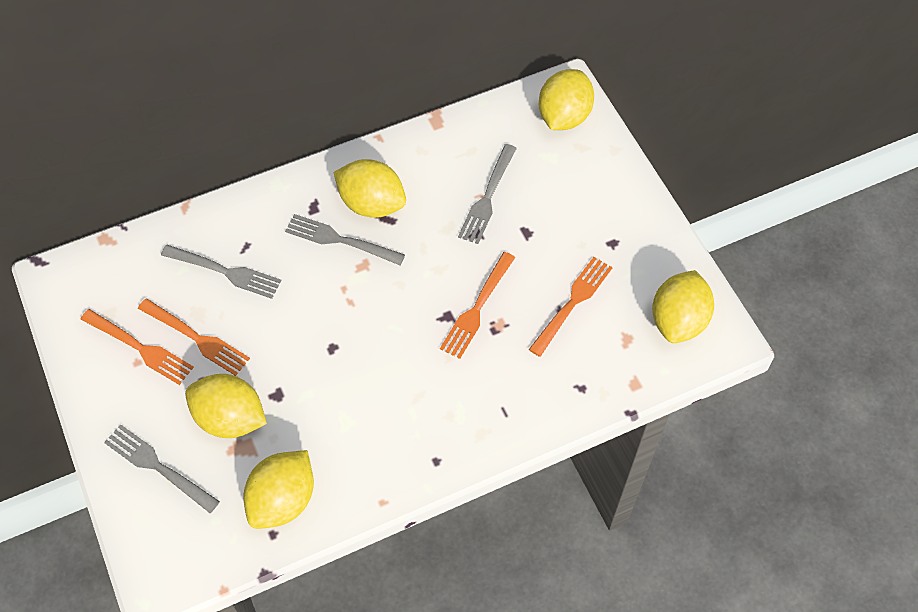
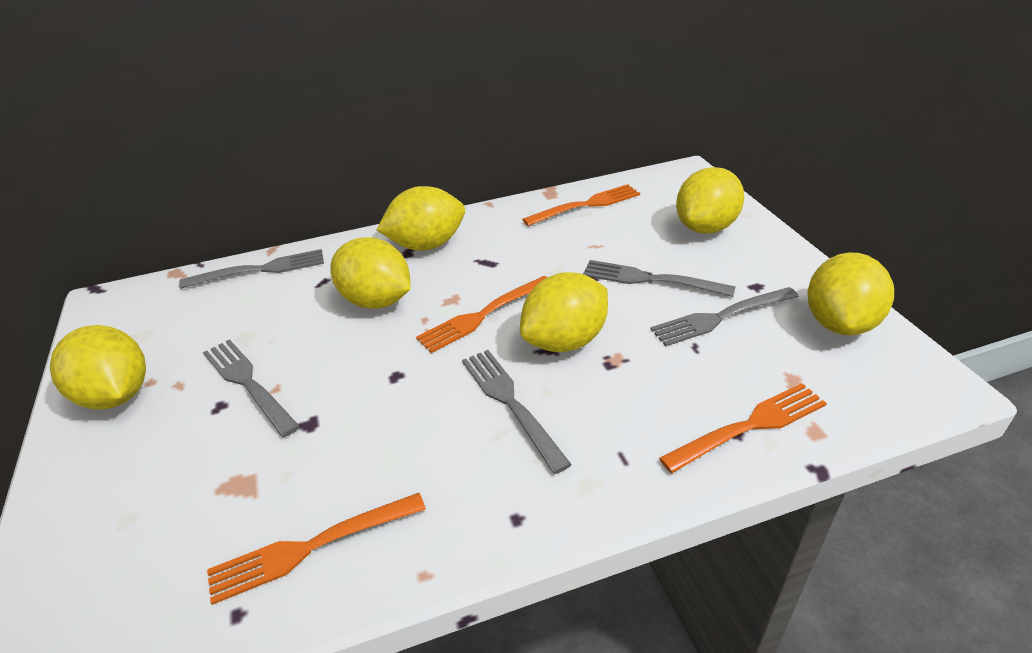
grey fork: [104,424,220,513] [161,245,281,299] [285,214,405,265] [458,144,517,244] = 4 -> [179,249,324,289] [203,339,300,437] [462,350,572,474] [583,260,736,297] [651,287,799,347] = 5
yellow lemon: [185,374,267,438] [244,450,314,529] [333,159,406,218] [539,69,594,130] [652,270,714,343] = 5 -> [50,325,146,410] [330,237,411,309] [377,186,465,251] [520,272,608,352] [676,167,744,234] [807,252,894,335] = 6

